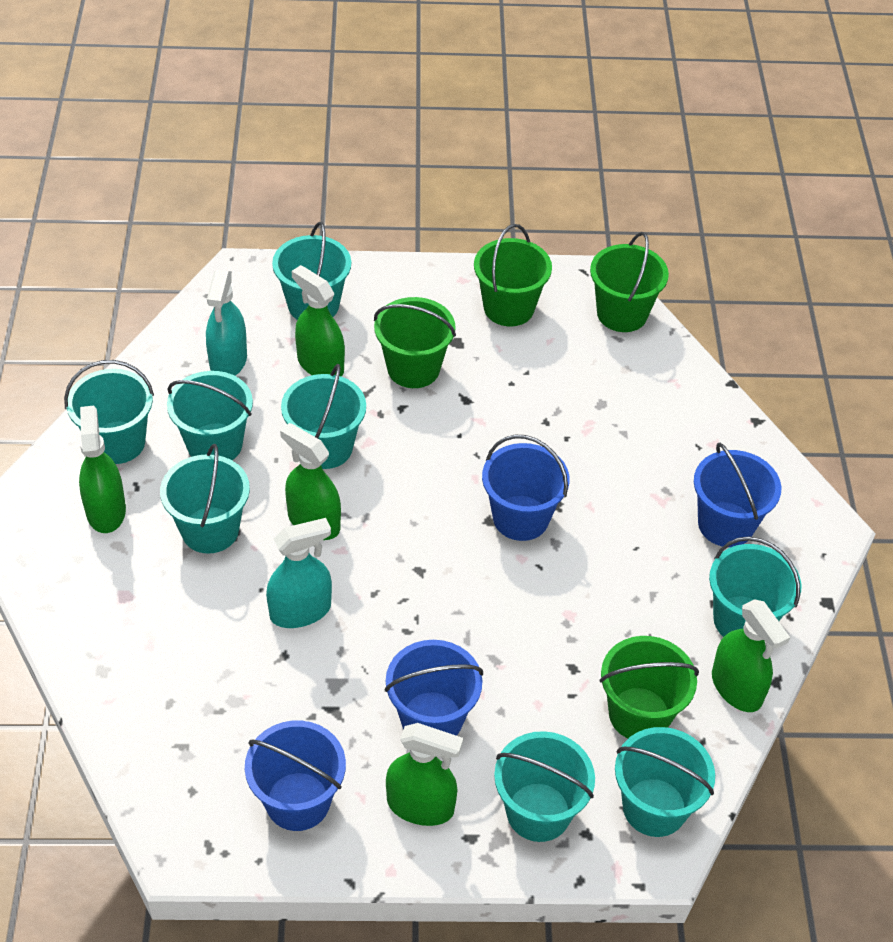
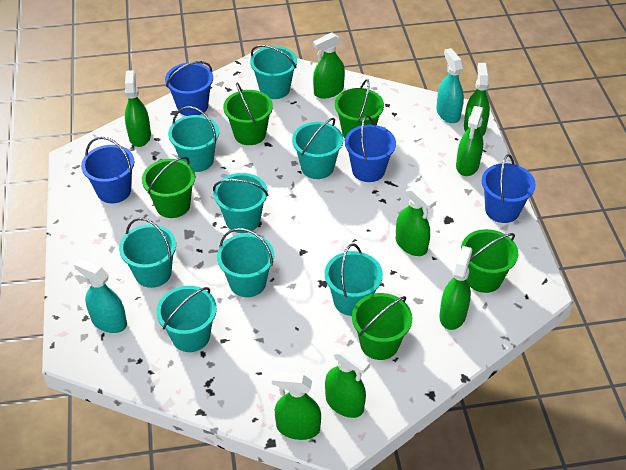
green bucket: [374,297,456,388] [474,224,552,326] [590,232,669,332] [600,636,699,738] = 4 -> [142,157,195,218] [223,83,273,145] [335,79,384,138] [352,293,412,360] [461,229,518,293] = 5
green spray bottle: [79,406,126,533] [280,423,341,540] [291,265,345,377] [386,723,463,826] [712,599,790,712] = 5 -> [125,70,151,147] [272,372,321,440] [313,32,345,99] [325,345,370,418] [396,185,436,256] [440,246,472,330] [456,106,483,176] [464,63,490,137] = 8

